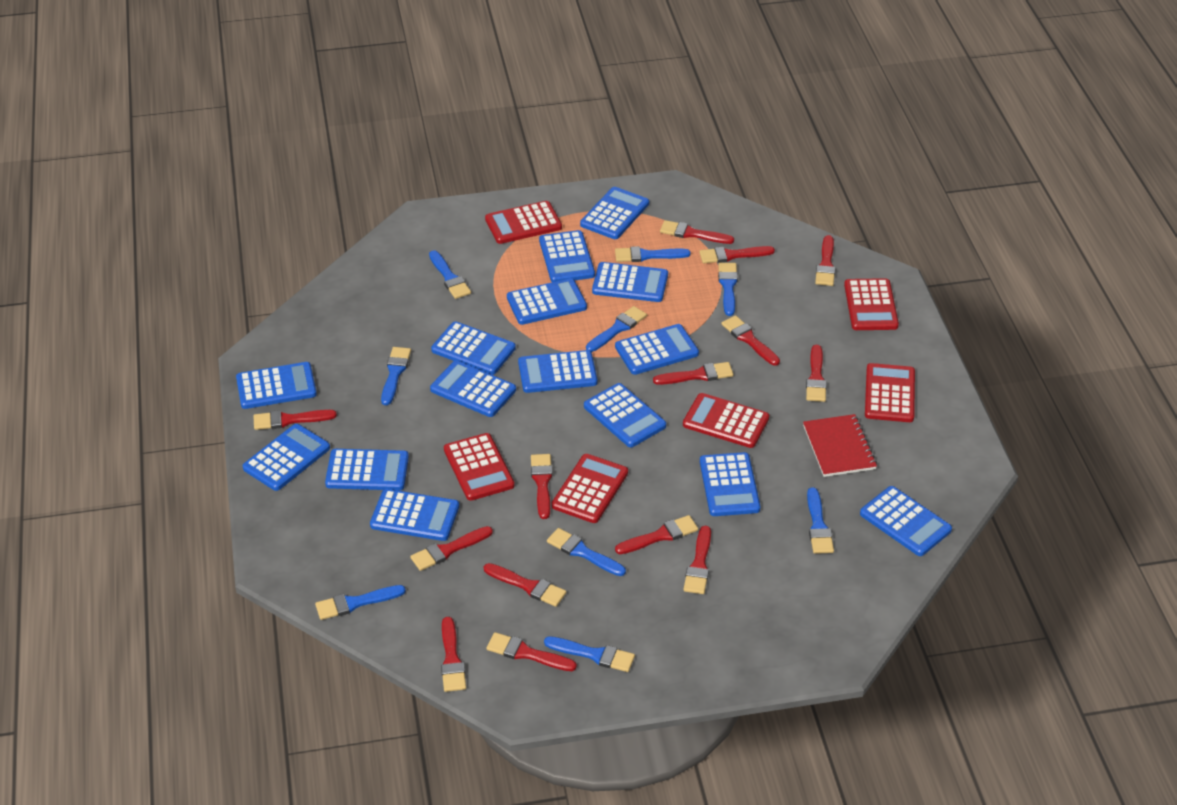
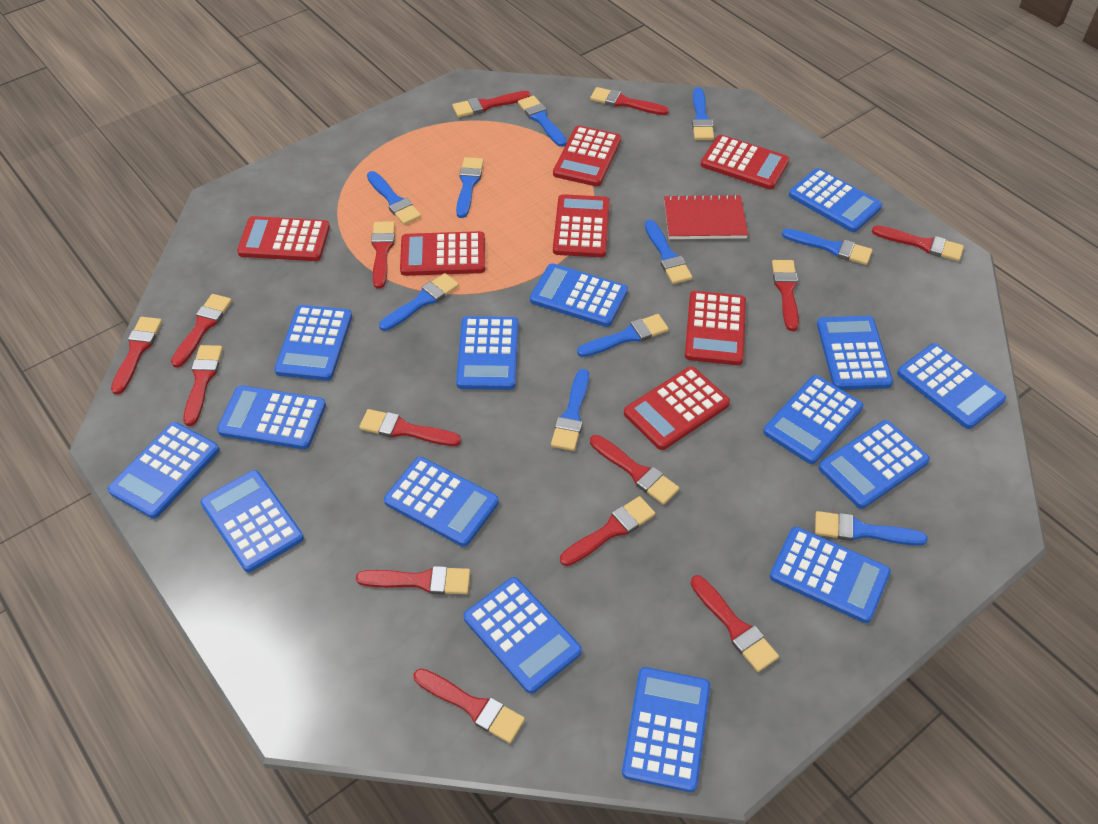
blue brush: [315,585,406,620] [381,347,411,405] [429,250,471,299] [544,636,635,672] [547,528,626,576] [586,306,647,352] [615,246,691,262] [718,263,738,316] [807,487,834,554] = 9 -> [367,171,421,225] [379,273,459,331] [456,157,484,218] [518,96,567,147] [551,369,589,451] [577,314,669,357] [645,220,692,284] [692,88,714,140] [782,229,873,265] [815,511,928,546] = 10
red calculator: [444,433,515,501] [485,201,562,244] [552,454,628,523] [683,393,769,448] [844,278,899,330] [865,363,915,422] = 6 -> [237,216,330,261] [400,231,485,276] [553,126,621,186] [553,194,610,257] [624,366,730,450] [685,291,746,365] [701,135,790,189] = 7

